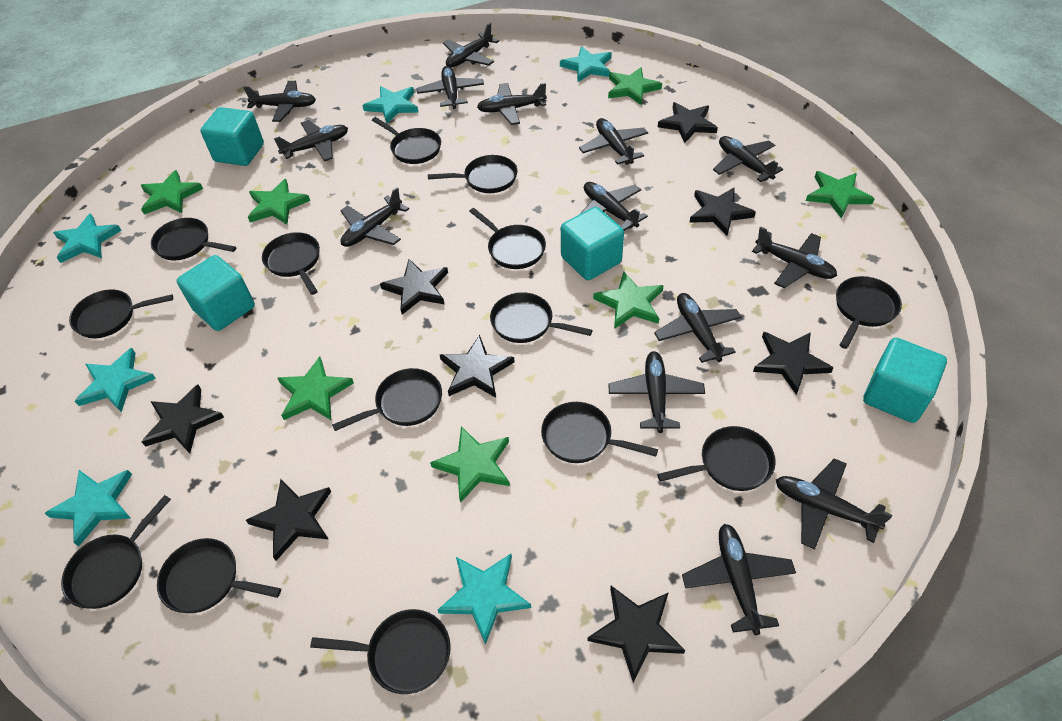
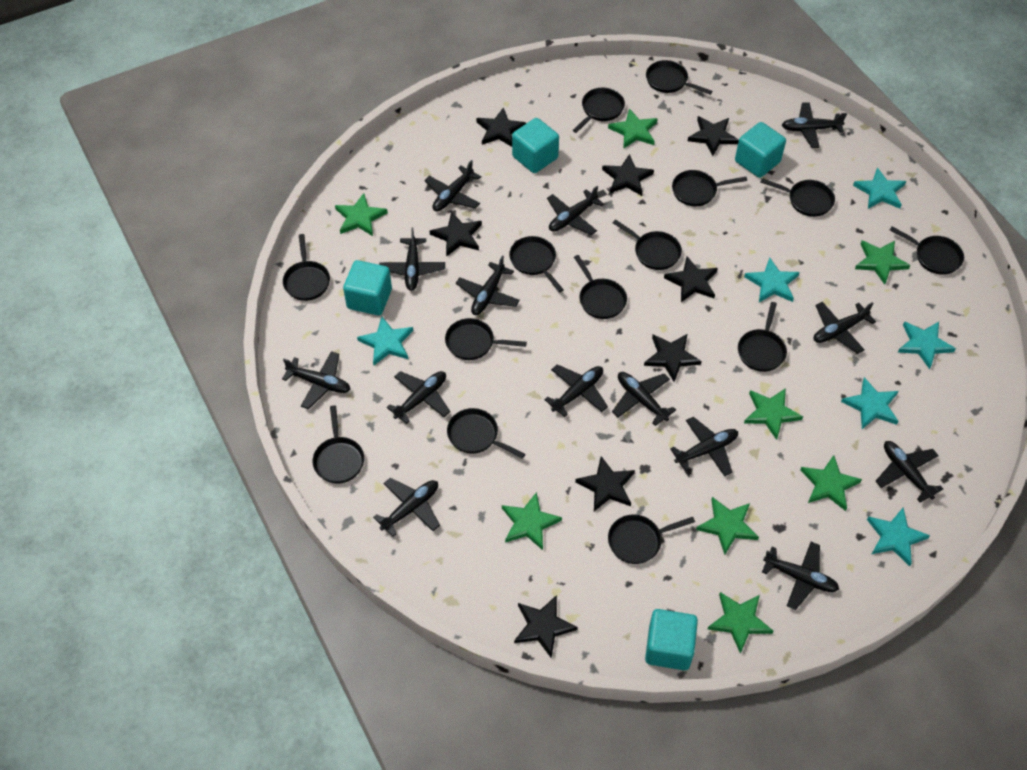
green star: [141,170,203,215] [248,179,310,225] [277,356,354,420] [430,426,510,503] [593,272,664,329] [608,67,662,105] [806,171,875,219] = 7 -> [335,193,388,236] [502,492,562,550] [608,108,658,149] [696,497,759,555] [708,592,773,654] [744,388,803,440] [800,455,862,511] [855,240,911,285] = 8

